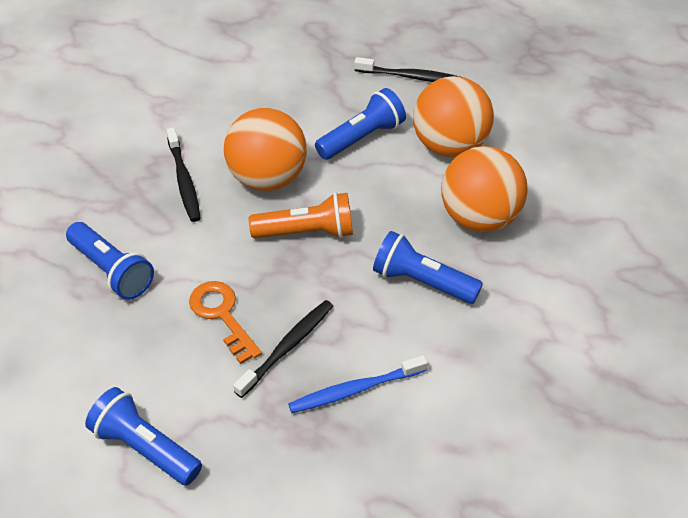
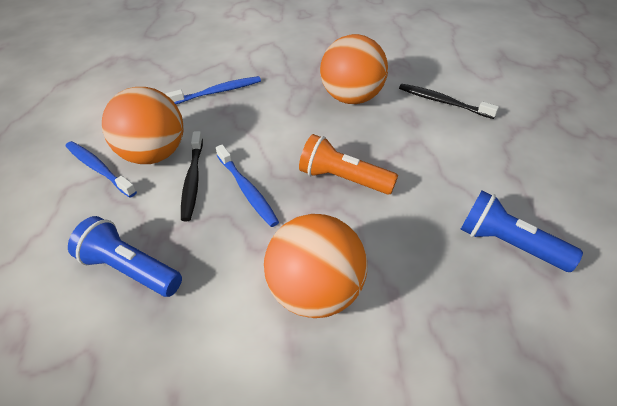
black toothbrush: [166,127,201,222] [233,300,333,398] [354,57,464,82] = 3 -> [181,131,203,221] [399,84,499,119] = 2
blue flashlight: [66,222,154,300] [85,387,202,485] [315,88,406,160] [373,231,483,304] = 4 -> [68,216,182,297] [461,191,583,272] = 2
blue toothbrush: [288,355,428,413] = 1 -> [66,141,137,198] [165,76,261,104] [216,145,279,227] = 3
orange key: [189,281,262,364] = 1 -> none = 0

